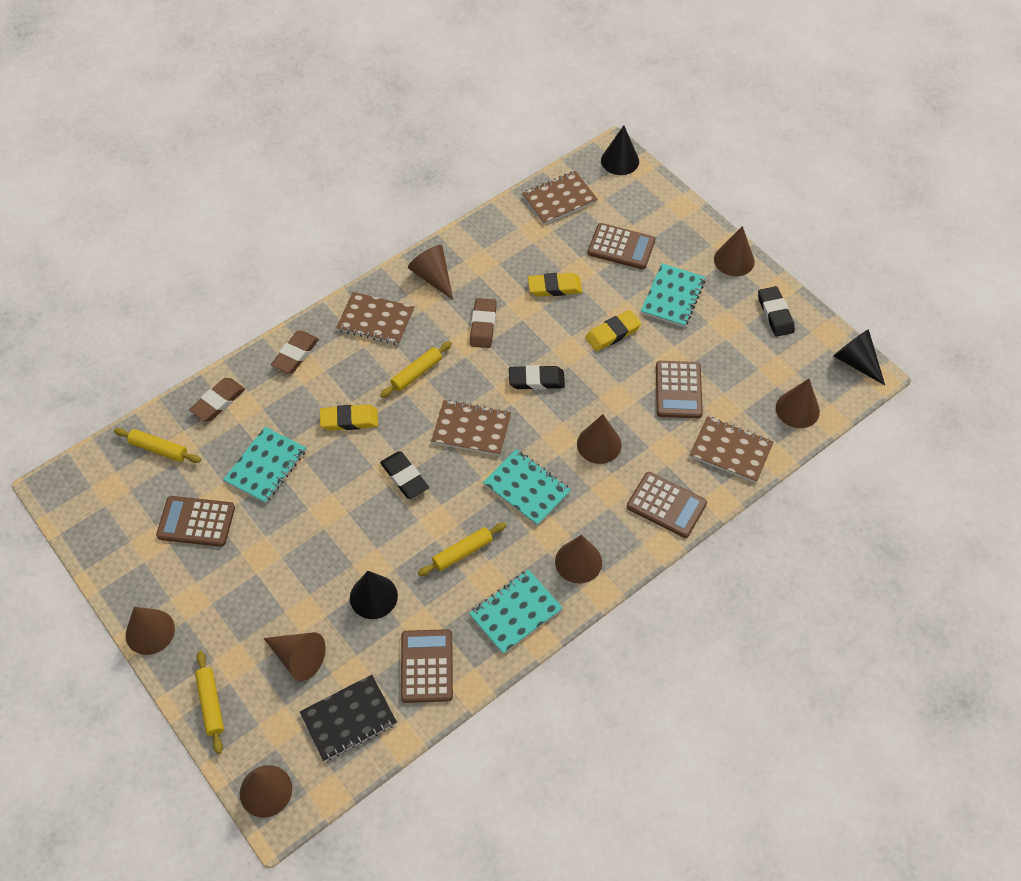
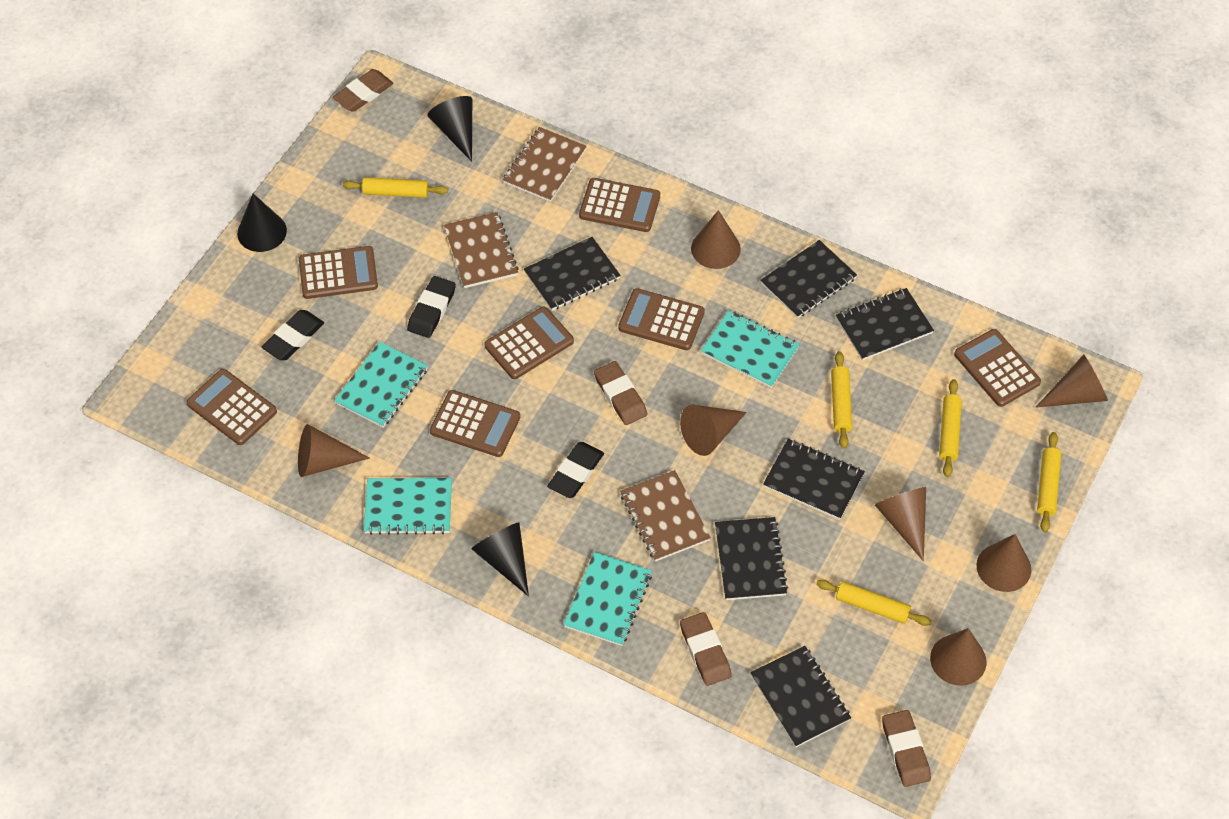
black notebook: [300,675,397,762] = 1 -> [524,237,620,311] [715,517,788,600] [751,646,851,747] [760,240,857,318] [763,439,865,520] [836,288,934,360] = 6
brown calculator: [156,496,235,547] [401,629,453,703] [588,223,655,269] [627,472,707,538] [656,361,703,418] = 5 -> [186,369,277,445] [299,246,378,299] [430,390,520,457] [485,307,574,379] [579,178,660,232] [618,288,705,350] [954,329,1041,407] = 7
brown cone: [126,607,175,655] [240,765,292,818] [263,632,326,681] [408,245,453,300] [555,535,602,584] [577,414,622,464] [714,226,755,276] [776,379,820,428] = 8 -> [298,424,370,477] [680,405,747,456] [691,210,741,269] [875,487,926,561] [930,628,986,686] [976,534,1031,592] [1036,354,1108,408] = 7
brown eraser: [189,378,245,421] [271,331,319,373] [470,298,497,348] = 3 -> [333,69,393,112] [594,361,647,425] [680,612,732,686] [882,710,931,787] = 4
brown notebook: [336,292,415,345] [431,400,511,456] [522,171,598,225] [690,416,774,483] = 4 -> [444,212,519,288] [503,127,587,202] [620,470,711,561] = 3
yellow eraser: [320,405,378,431] [528,273,582,297] [585,310,641,351] = 3 -> none = 0
yellow rolling pin: [114,428,201,463] [195,651,224,754] [380,341,452,398] [418,522,506,576] = 4 -> [343,177,448,198] [816,580,931,626] [831,351,852,449] [939,379,962,477] [1037,432,1061,533] = 5

